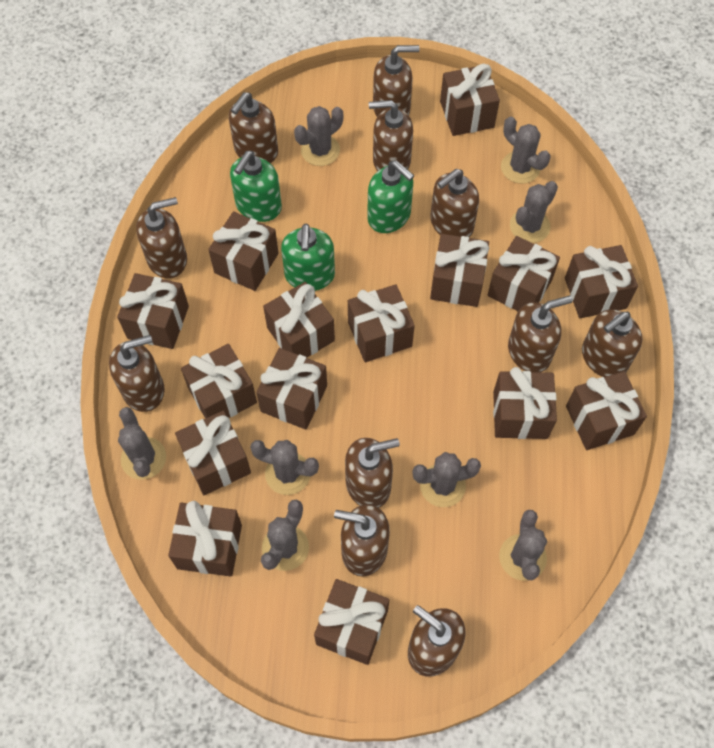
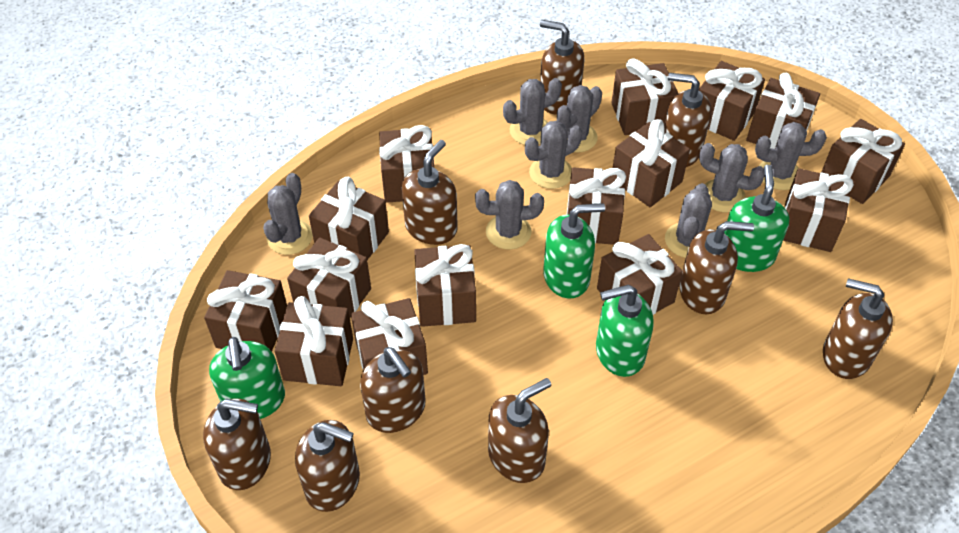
brown soap dispenser: [109,335,165,412] [136,197,187,278] [229,92,278,163] [334,504,390,577] [345,438,400,508] [369,100,413,172] [373,45,420,117] [408,605,466,677] [430,169,479,237] [508,296,572,372] [582,310,642,377] = 11 -> [203,398,271,490] [295,420,360,512] [360,347,426,433] [402,140,458,245] [488,378,551,483] [540,20,585,114] [664,73,712,167] [679,221,754,314] [823,278,893,379] = 9
green soap dispenser: [230,151,282,222] [281,224,335,291] [367,160,414,233] = 3 -> [209,337,285,419] [543,203,605,299] [596,285,654,377] [724,165,789,272] = 4

